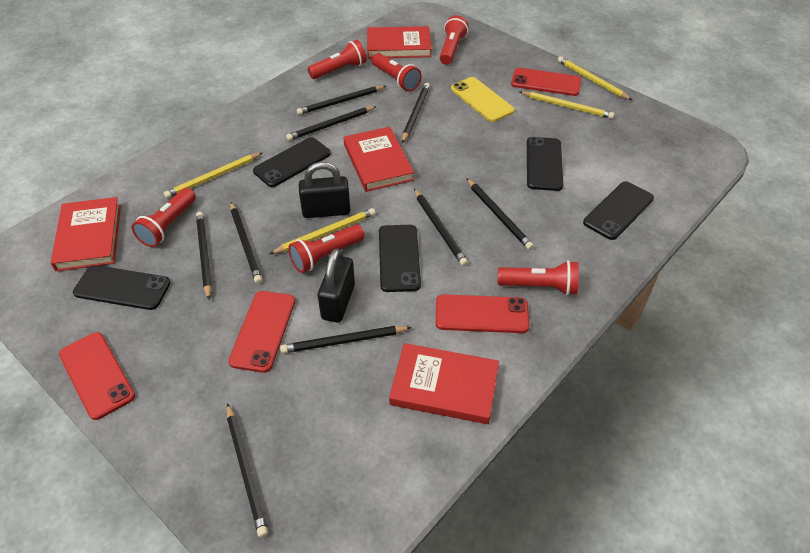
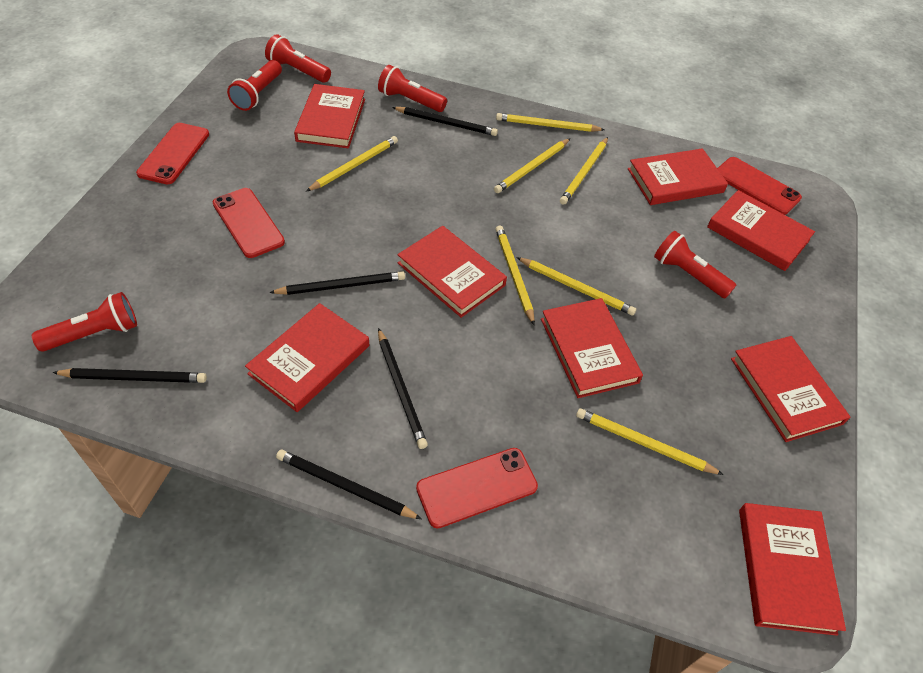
black padlock: [299,162,350,218] [318,248,355,323] = 2 -> none = 0
black pencil: [196,212,212,300] [227,403,268,538] [230,202,262,284] [280,326,412,354] [286,106,377,141] [297,86,386,115] [402,83,430,143] [414,189,468,266] [466,178,534,250] = 9 -> [52,368,207,383] [269,271,405,295] [276,450,421,519] [378,328,428,449] [392,107,498,136] = 5
black phone: [73,265,171,310] [253,137,331,187] [379,225,421,292] [527,137,563,191] [583,181,654,240] = 5 -> none = 0
red book: [51,197,121,271] [343,127,414,192] [367,26,432,58] [389,343,499,424] = 4 -> [245,303,369,412] [294,84,365,148] [397,226,507,318] [541,298,643,398] [628,148,728,205] [707,190,815,271] [731,336,850,442] [739,503,846,636] = 8
red flashlight: [132,188,196,247] [288,225,365,273] [308,40,367,79] [372,53,422,92] [440,15,469,65] [498,260,579,295] = 6 -> [32,292,137,352] [227,60,282,111] [265,34,331,83] [378,65,447,112] [654,231,736,299] = 5
yellow pencil: [164,153,262,198] [270,208,375,254] [520,91,614,119] [558,56,632,100] = 4 -> [306,136,398,191] [494,138,570,193] [495,225,535,325] [496,113,605,132] [516,257,636,316] [560,137,608,205] [576,408,724,475] = 7
yellow phone: [451,77,515,122] = 1 -> none = 0

